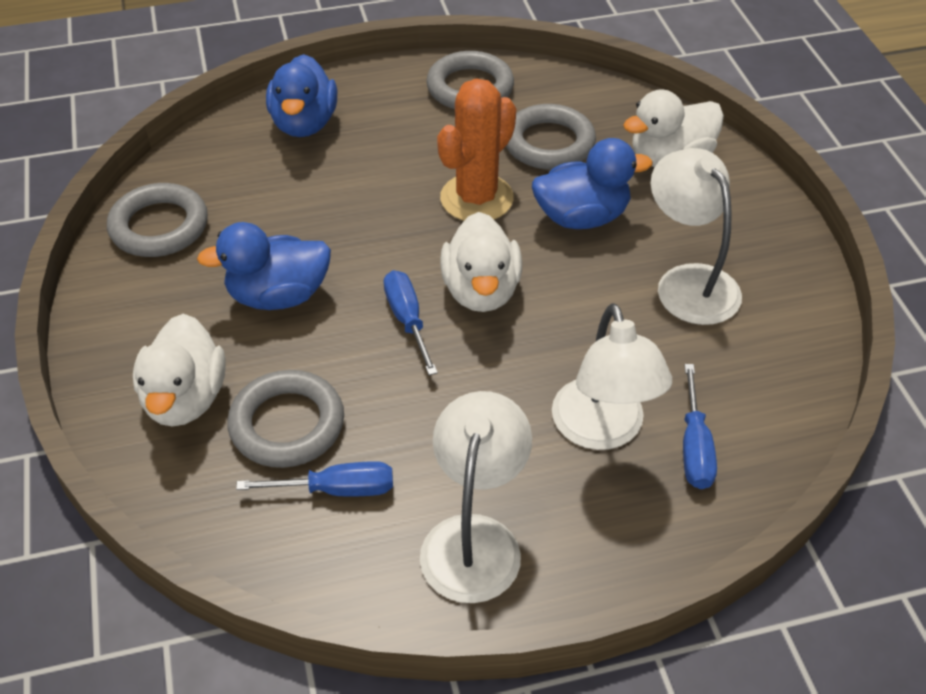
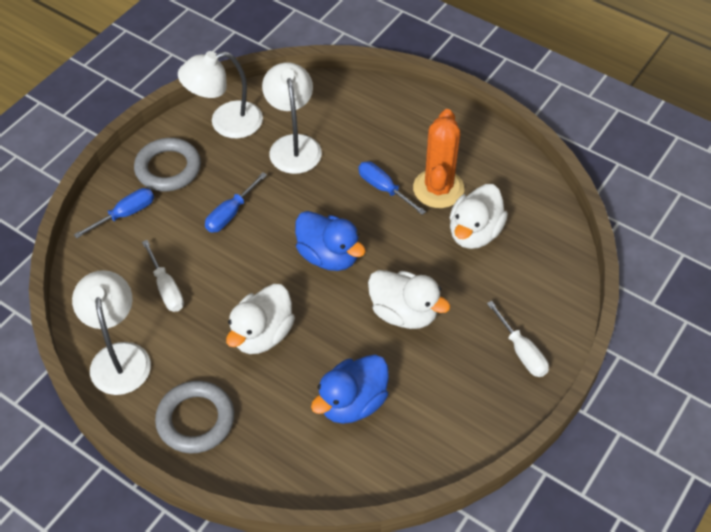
blue duck: [197,222,331,310] [266,54,337,137] [532,138,653,229] = 3 -> [295,211,366,271] [311,355,389,424] = 2
grey ring: [107,183,208,257] [228,370,344,468] [426,51,514,109] [506,104,596,170] = 4 -> [134,138,201,191] [155,381,234,453] = 2
white screwdriver: none = 0 -> [142,240,184,312] [487,301,549,377] = 2

